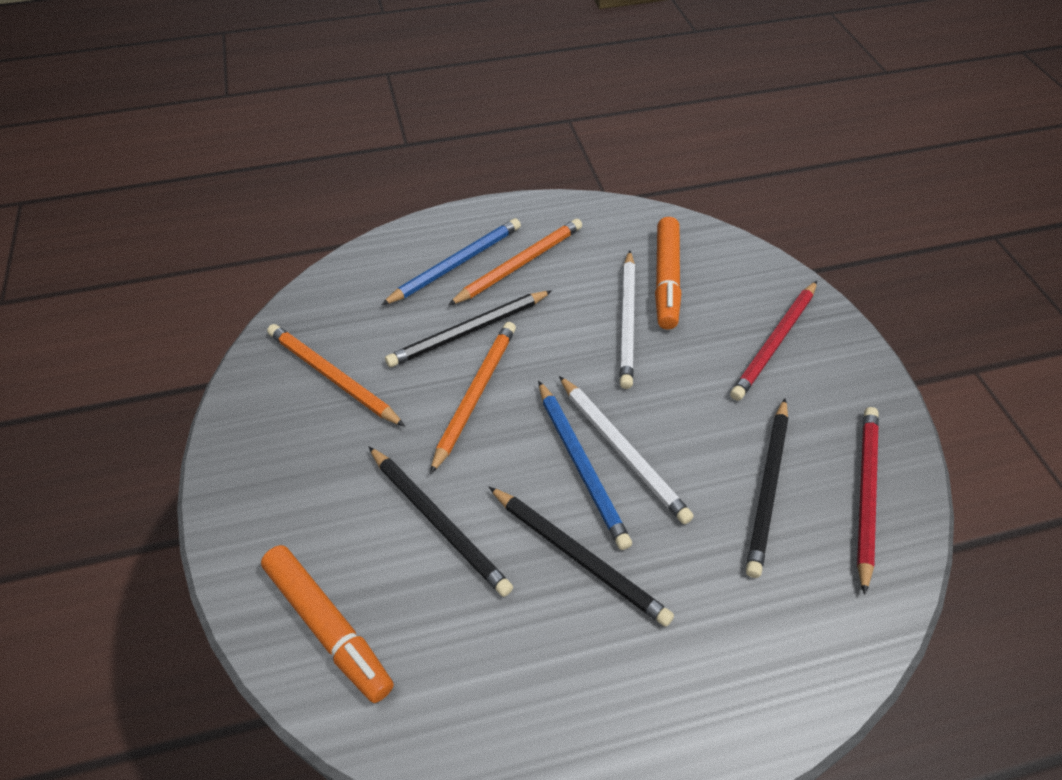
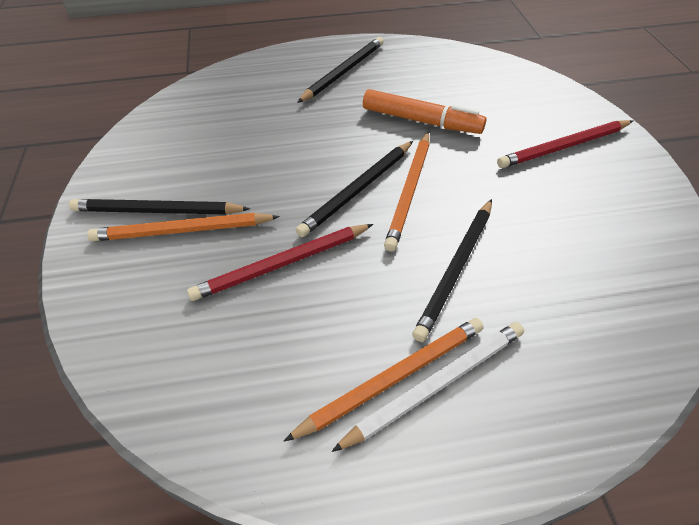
blue pencil: [382,218,521,305] [538,381,632,550] = 2 -> none = 0
orange marker: [261,545,394,703] [655,217,681,329] = 2 -> [363,89,486,134] = 1
white pencil: [559,376,694,524] [620,250,635,389] = 2 -> [331,322,524,452] = 1

